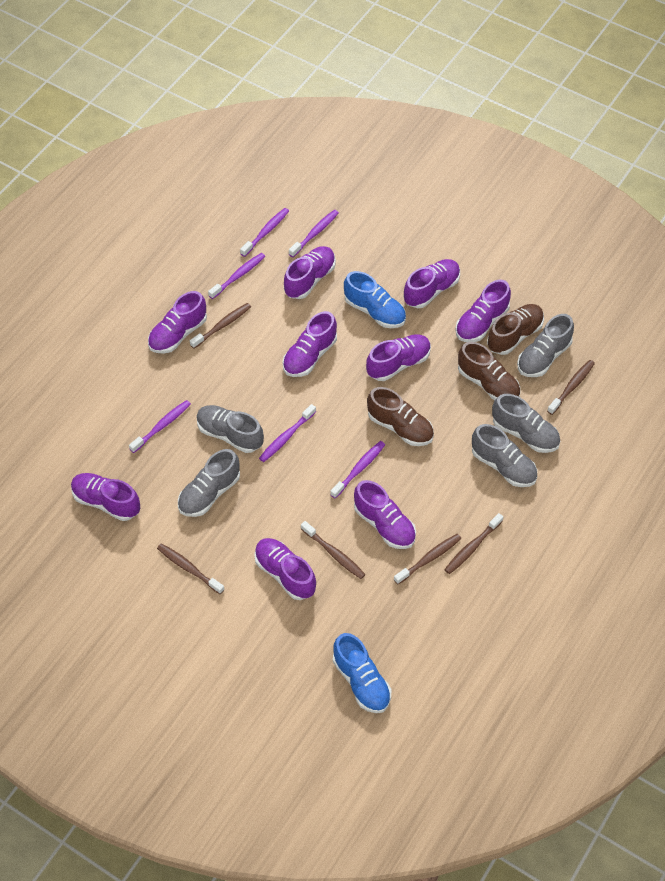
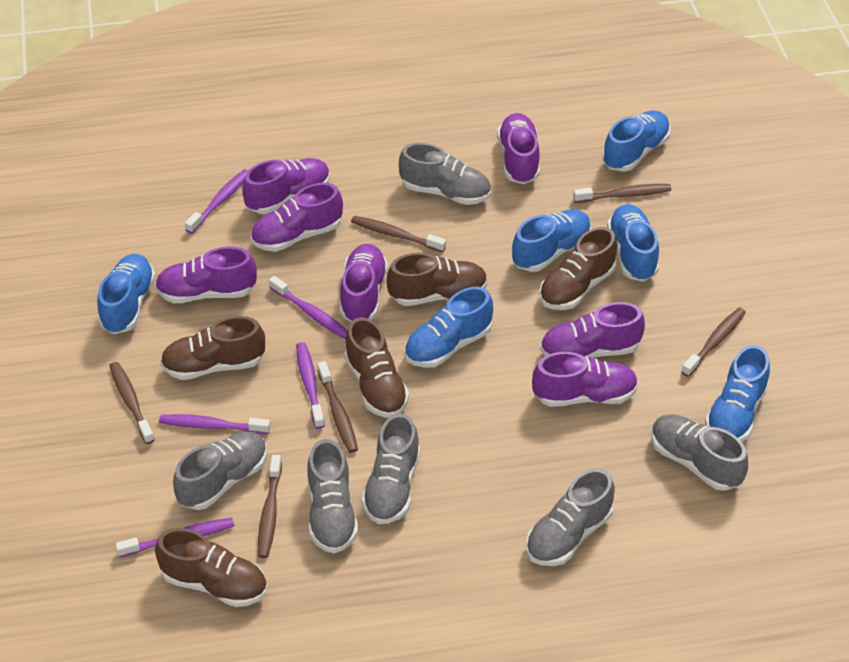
blue shoe: [333,633,391,713] [344,271,406,328] = 2 -> [97,254,156,334] [404,287,493,368] [512,209,591,272] [602,111,670,172] [607,204,659,282] [705,345,770,442] = 6
brown shoe: [367,387,434,446] [458,342,520,401] [487,304,544,355] = 3 -> [155,528,267,607] [160,316,265,380] [344,317,409,418] [387,253,488,306] [539,227,617,310] = 5
grey shoe: [178,449,240,517] [197,405,264,453] [472,424,537,487] [492,394,560,453] [517,314,574,377] = 5 -> [173,432,267,510] [307,439,358,553] [362,413,420,524] [399,143,491,205] [526,469,615,566] [651,414,748,491] = 6
purple shoe: [71,473,140,521] [148,291,207,354] [254,538,316,600] [283,311,337,377] [284,246,336,299] [354,480,416,549] [366,334,431,381] [404,259,460,308] [455,280,511,342] = 9 -> [155,247,257,303] [242,158,330,214] [251,183,343,252] [340,244,388,322] [497,113,540,184] [532,352,638,407] [540,302,645,358] = 7
purple toothbrush: [129,400,191,453] [208,253,265,299] [240,208,289,257] [259,404,316,462] [289,210,339,257] [330,441,385,498] = 6 -> [115,518,234,558] [159,414,270,434] [185,169,248,234] [269,276,348,339] [296,342,325,429] = 5

